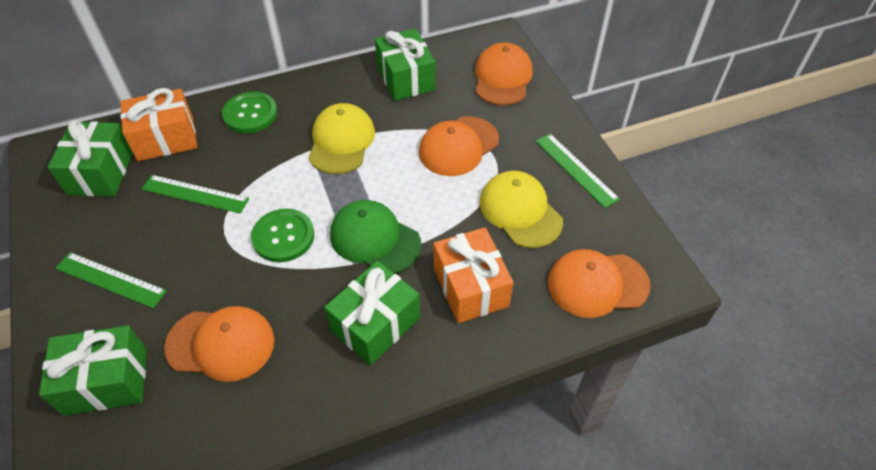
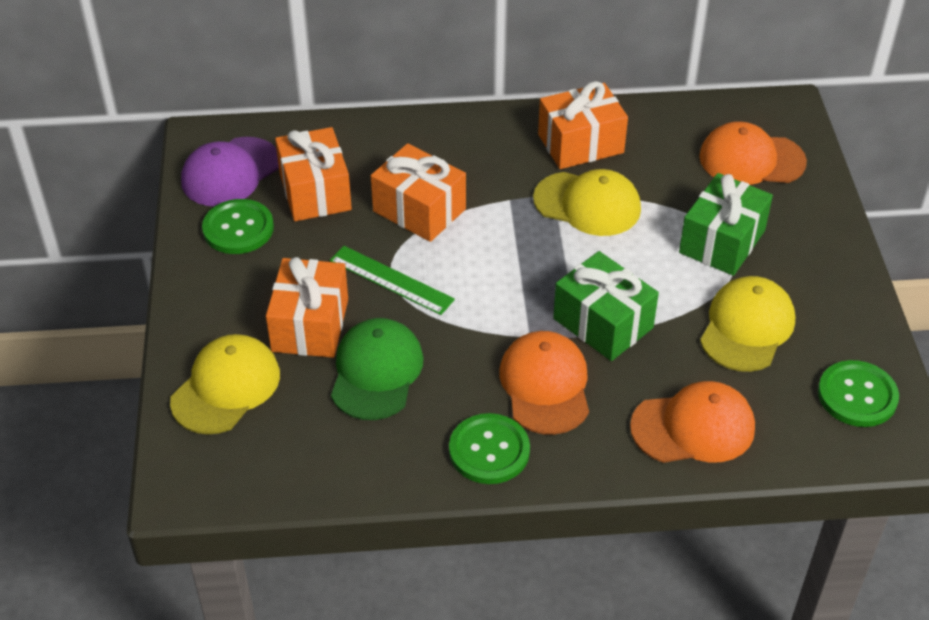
green button: [222,92,277,133] [251,209,314,262] = 2 -> [202,199,274,254] [449,413,530,484] [818,360,899,427] = 3
green gift: [39,326,147,416] [48,120,133,196] [324,261,420,365] [375,28,436,101] = 4 -> [553,251,659,361] [679,173,773,276] = 2
green ruler: [55,252,167,308] [142,175,249,214] [536,134,620,208] = 3 -> [330,246,455,315] = 1
orange cap: [164,306,274,382] [419,116,499,176] [475,43,533,105] [548,249,651,318] = 4 -> [499,331,589,435] [630,381,755,463] [699,121,807,185] = 3
orange gift: [120,88,197,161] [434,227,514,323] = 2 -> [266,257,348,358] [275,127,352,221] [371,143,466,242] [538,81,628,169] = 4
purple cap: none = 0 -> [181,137,279,206] = 1
yellow cap: [309,103,375,174] [480,171,563,248] = 2 -> [170,334,280,434] [533,169,641,236] [700,276,795,372] = 3

